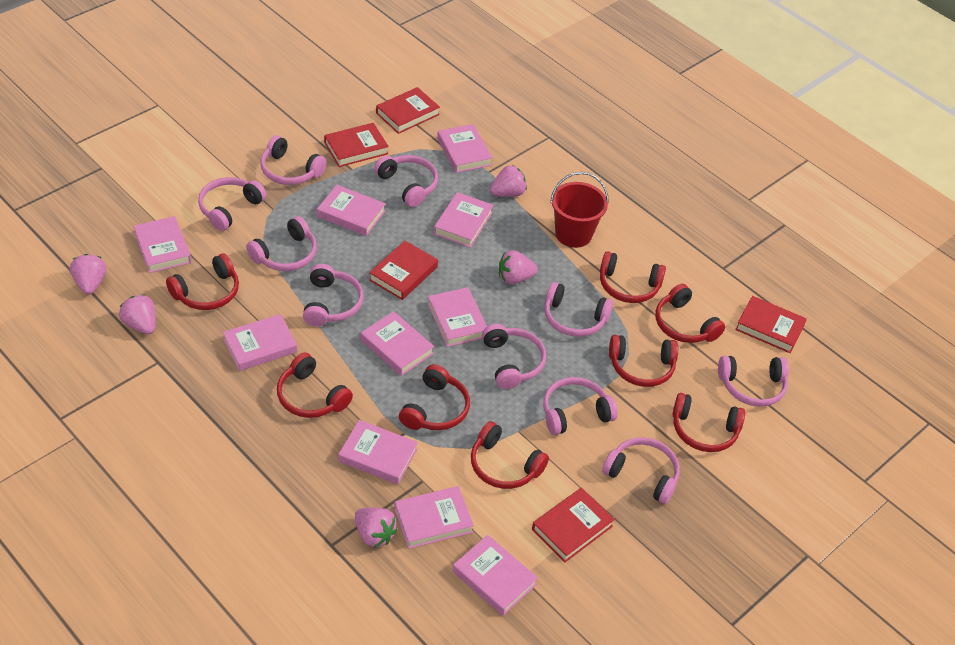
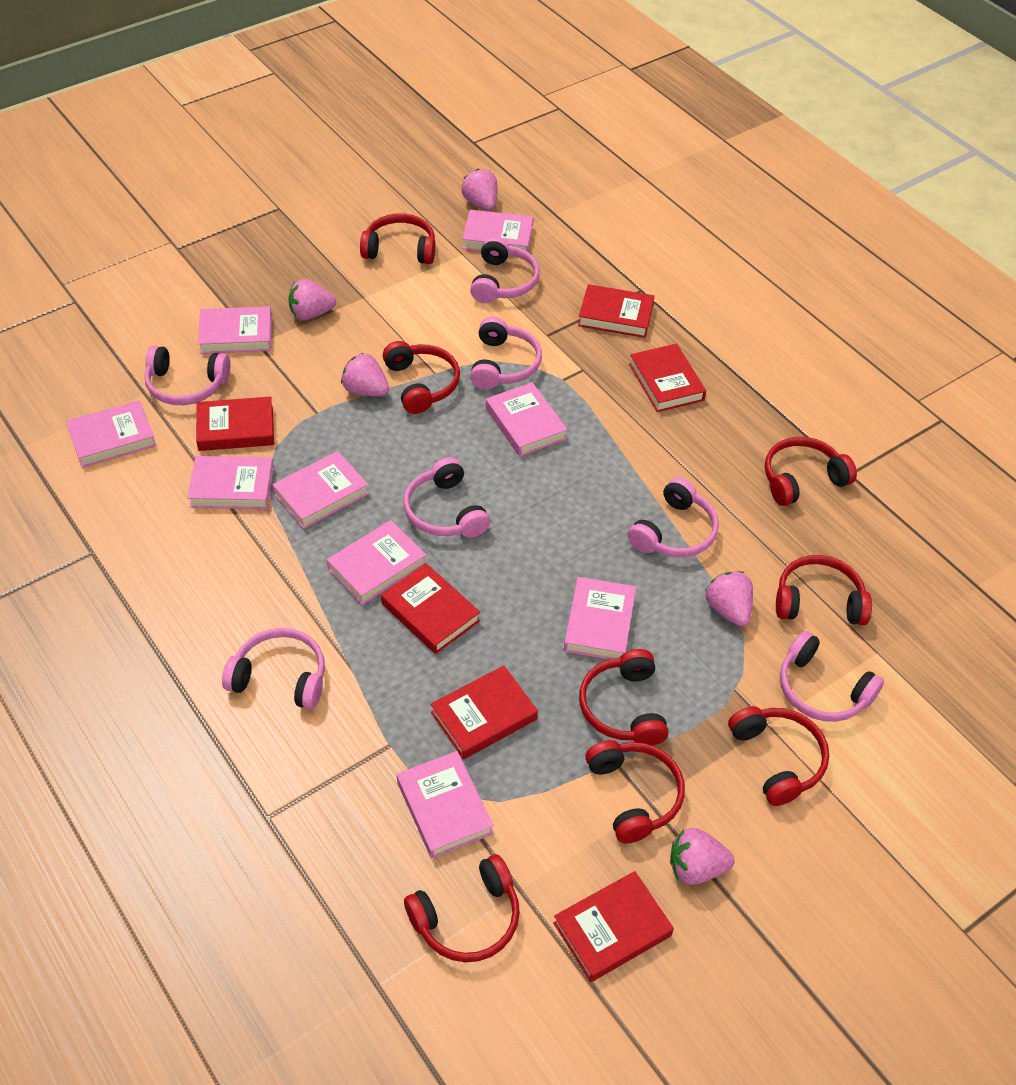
pink book: [134,216,191,273] [223,314,297,371] [317,185,386,236] [338,420,418,484] [361,311,434,376] [394,486,474,549] [427,287,487,347] [434,192,493,248] [437,124,492,173] [453,535,538,616] = 10 -> [66,400,156,468] [187,456,274,509] [198,306,272,354] [272,451,369,529] [327,520,426,605] [397,751,494,858] [462,210,533,252] [486,382,567,456] [564,577,636,660] = 9
pink headphones: [198,177,266,231] [246,216,317,271] [260,135,327,185] [303,264,364,326] [374,155,438,207] [482,324,546,389] [543,377,618,435] [544,282,613,337] [602,437,680,504] [718,356,789,407] = 10 -> [144,345,230,405] [222,628,325,710] [403,457,490,538] [470,237,539,303] [470,317,542,389] [628,477,719,557] [780,631,884,722] = 7
red book: [324,123,389,167] [369,241,438,300] [376,87,440,134] [532,488,615,562] [735,296,807,353] = 5 -> [196,396,274,451] [381,563,480,654] [430,665,538,759] [553,871,674,982] [578,284,655,338] [629,344,706,412] = 6
red bucket: [550,172,609,248] = 1 -> none = 0

